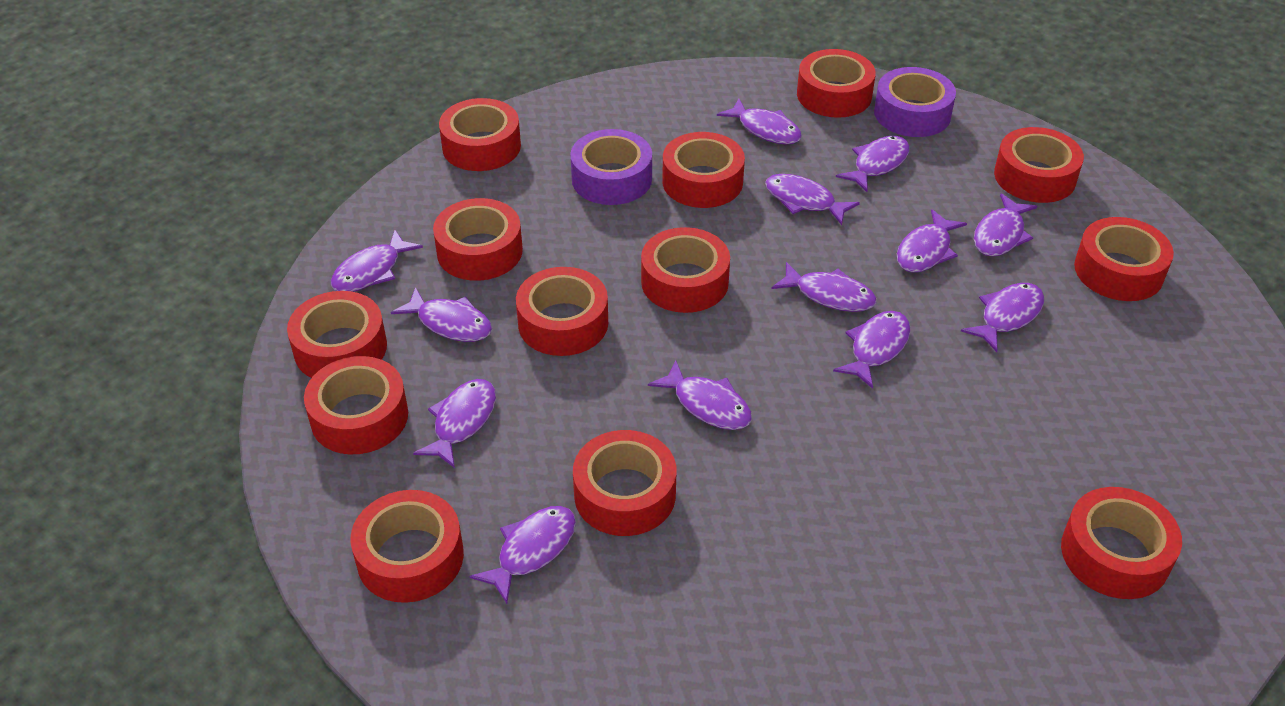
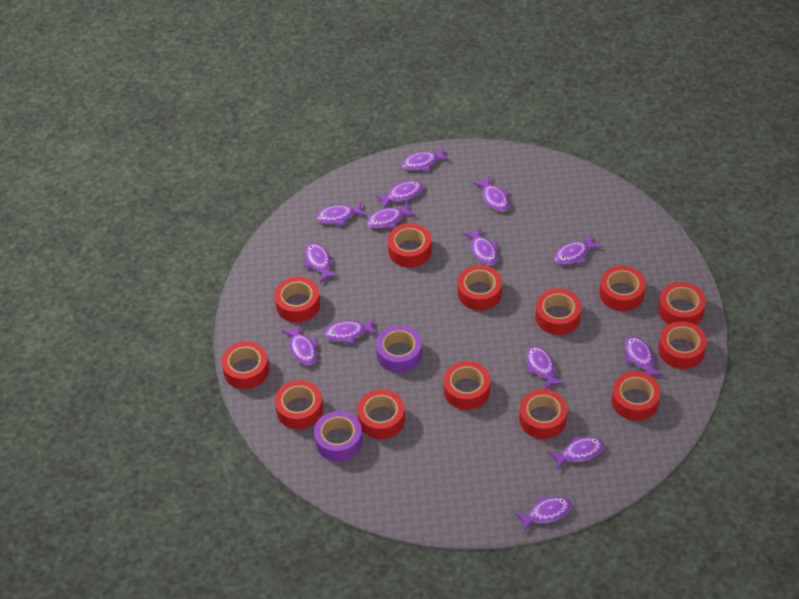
purple fish: [331,230,423,292] [391,287,492,342] [413,379,496,468] [469,506,576,604] [648,360,752,430] [717,99,802,145] [765,174,860,225] [771,262,877,312] [833,311,911,389] [836,136,910,192] [897,209,967,273] [961,283,1044,352] [974,193,1037,257] = 13 -> [282,324,317,365] [304,243,339,282] [316,202,366,226] [324,318,378,344] [367,203,416,229] [375,181,423,208] [402,147,450,171] [463,227,498,265] [473,176,509,212] [514,497,572,532] [526,346,564,389] [548,437,604,470] [554,234,602,265] [625,336,663,376] = 14

